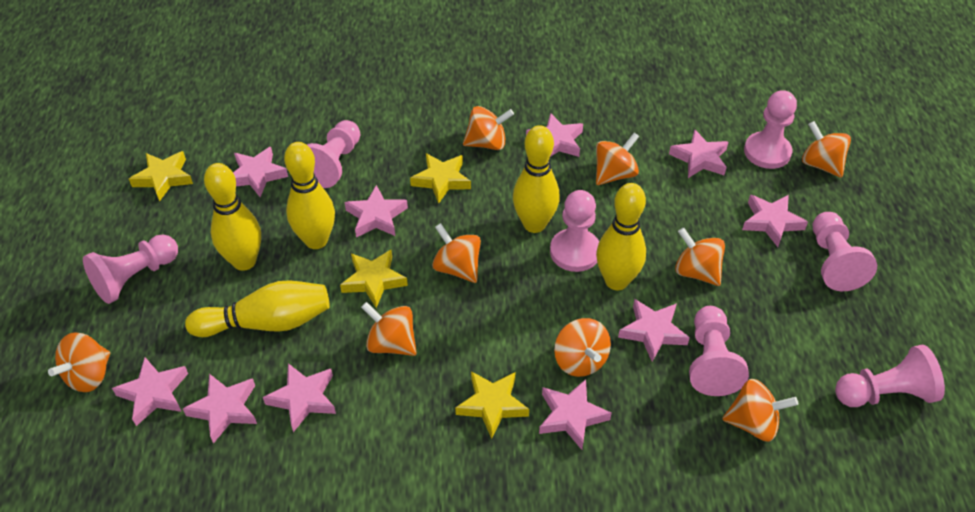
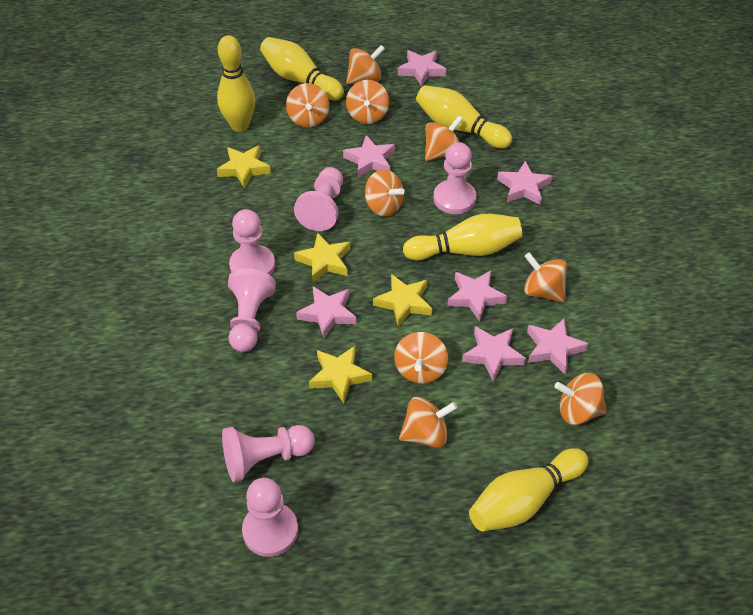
pink pawn: [83,234,178,304] [307,120,360,188] [550,190,599,272] [689,306,749,396] [744,90,797,169] [813,212,877,291] [835,345,945,407] = 7 -> [222,425,315,482] [228,268,276,352] [229,209,275,275] [242,478,298,557] [294,167,343,231] [433,142,477,214] = 6
pink star: [112,357,188,426] [183,374,257,444] [233,147,288,197] [263,363,336,432] [344,185,408,238] [526,113,583,157] [539,379,612,450] [618,299,690,361] [669,129,728,178] [742,195,808,247] = 10 -> [296,286,357,339] [343,135,395,177] [398,50,446,87] [447,270,508,322] [462,326,526,382] [497,161,552,205] [527,318,588,374] = 7

